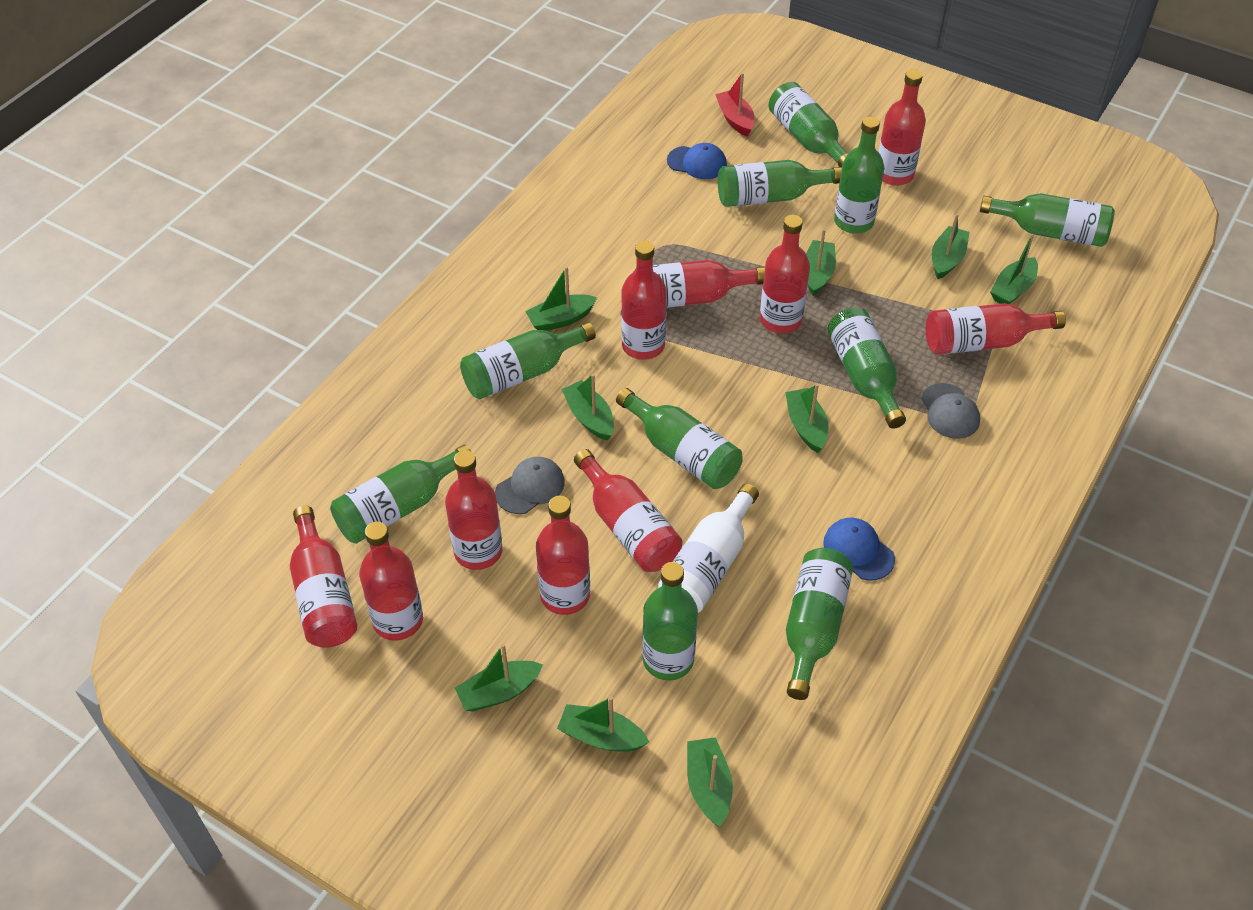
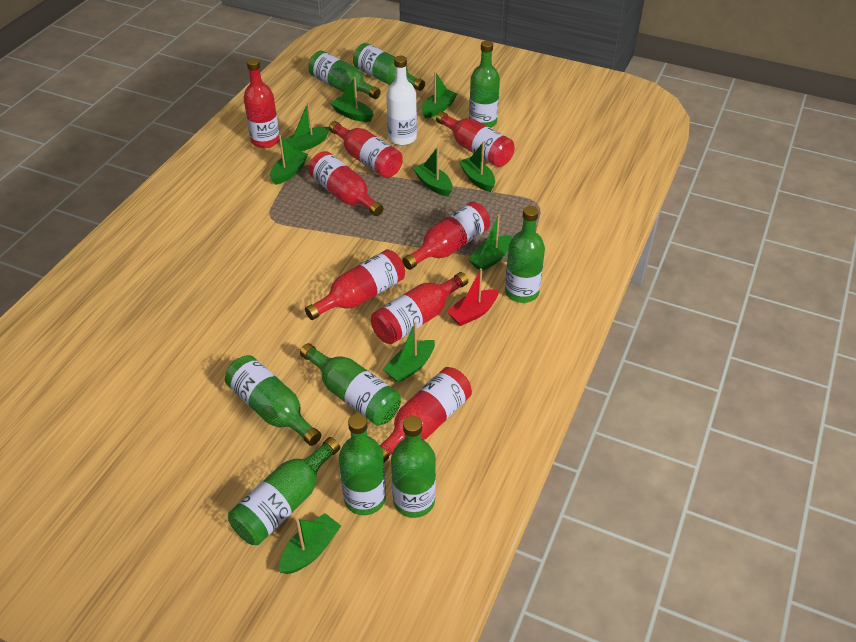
blue cap: [667,143,727,179] [823,518,895,581] = 2 -> none = 0
green bottle: [330,445,471,544] [460,322,596,399] [616,388,743,489] [642,562,698,680] [718,160,842,207] [769,82,848,167] [786,548,853,700] [827,308,906,429] [834,116,885,234] [980,193,1115,247] = 10 -> [225,355,321,446] [228,437,340,545] [300,343,401,426] [308,51,381,99] [339,414,386,515] [353,43,425,91] [391,416,436,518] [469,41,500,128] [505,206,545,303] = 9
grey cap: [495,457,565,514] [921,383,980,439] = 2 -> none = 0
red bottle: [290,506,357,648] [359,522,423,641] [445,450,503,570] [536,495,590,615] [574,449,682,572] [621,241,667,360] [633,260,765,308] [760,215,810,334] [878,69,926,186] [926,303,1066,355] = 10 -> [244,58,279,148] [305,249,405,320] [308,151,384,216] [329,121,403,178] [371,272,468,344] [380,367,472,462] [402,202,490,270] [436,112,514,167] = 8

